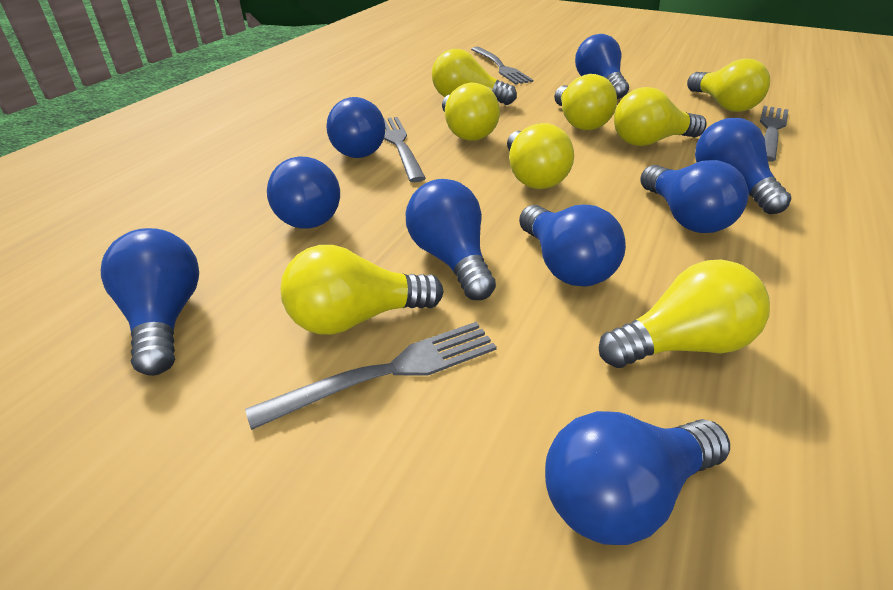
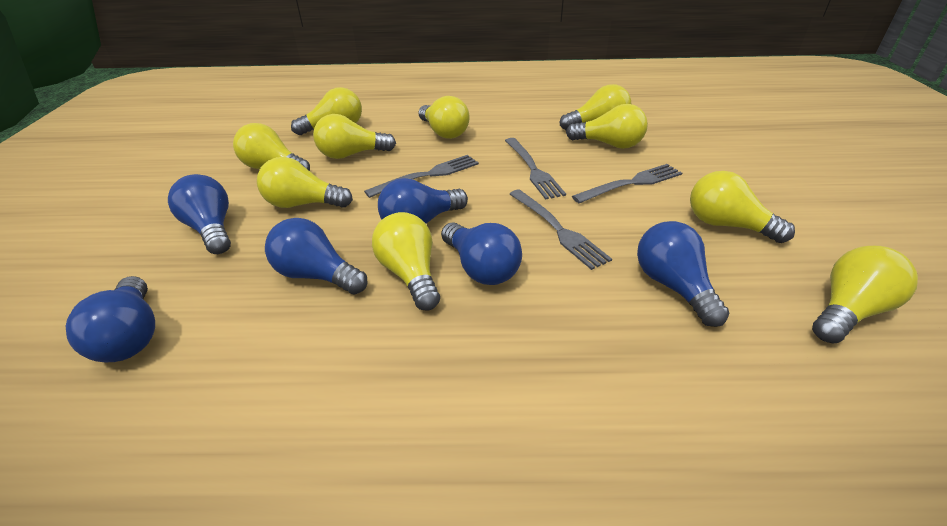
blue light bulb: [101,228,199,376] [267,156,340,229] [326,97,385,158] [406,179,496,300] [519,205,626,287] [545,411,730,545] [575,34,629,99] [640,160,749,233] [695,118,791,214] = 9 -> [66,276,155,362] [168,174,231,254] [265,218,368,295] [378,178,468,224] [441,222,522,285] [637,221,729,327] = 6
yellow light bulb: [280,245,444,335] [432,49,517,105] [442,83,500,141] [507,123,574,189] [554,74,617,130] [599,260,770,368] [614,87,707,146] [687,59,770,112] = 8 -> [233,123,310,171] [257,157,353,208] [291,87,362,135] [313,114,396,159] [372,212,440,311] [419,96,470,139] [560,84,631,130] [566,104,648,149] [690,171,795,243] [812,246,918,343] = 10

